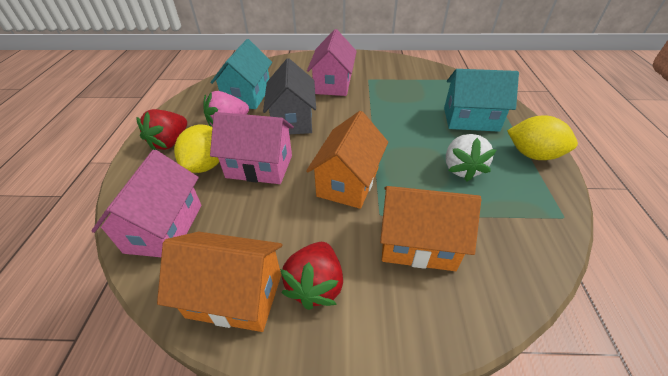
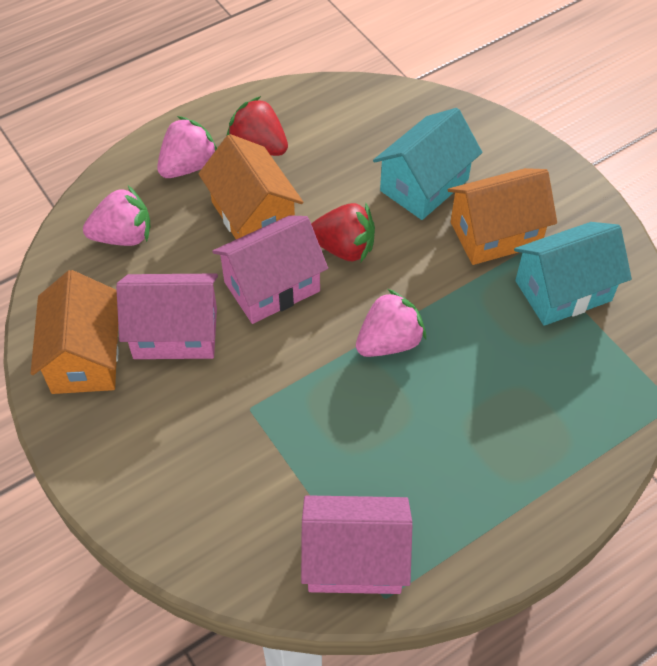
grey house: [263,58,316,134] = 1 -> none = 0
pink strawberry: [203,91,249,127] = 1 -> [83,186,151,246] [157,116,217,178] [356,289,426,357] = 3
white strawberry: [446,134,496,181] = 1 -> none = 0
yellow lemon: [174,125,219,173] [507,115,578,160] = 2 -> none = 0

